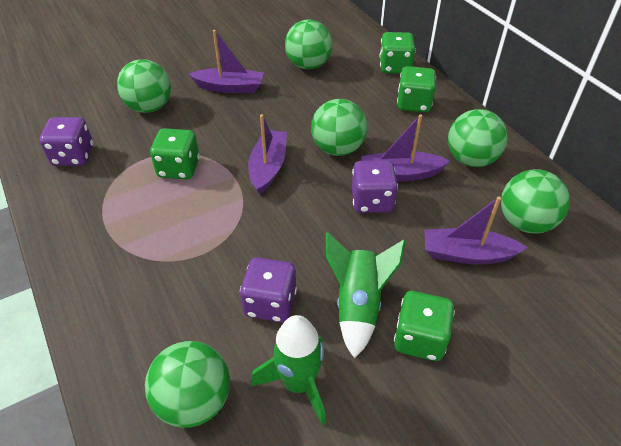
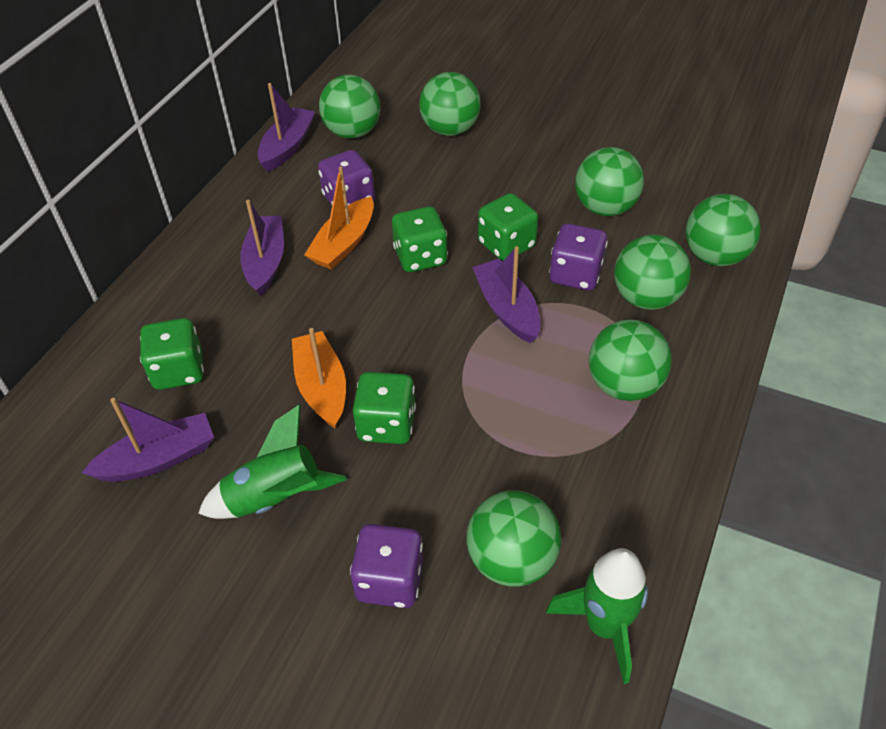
green ball: [117,59,171,113] [145,341,230,428] [285,20,332,69] [311,99,367,156] [448,109,508,167] [501,169,570,233] = 6 -> [319,75,380,138] [419,72,481,136] [466,490,561,587] [575,147,644,216] [589,319,671,401] [614,235,691,310] [686,194,761,266] = 7
orange boat: none = 0 -> [292,328,346,428] [304,166,374,270] = 2

